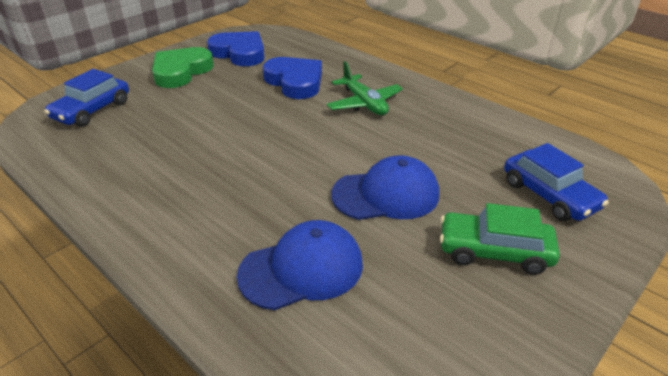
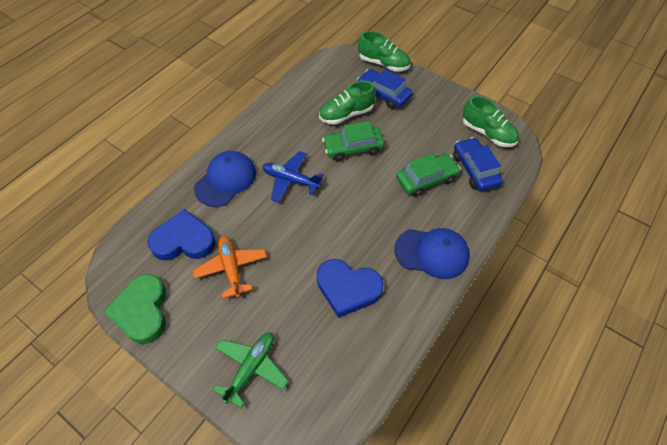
blue plane: none = 0 -> [263,151,324,203] = 1
green car: [440,203,560,275] = 1 -> [322,121,384,161] [396,154,461,197] = 2
green shoe: none = 0 -> [319,81,376,125] [358,31,410,72] [463,96,519,147] = 3
orange plane: none = 0 -> [192,236,267,299] = 1

